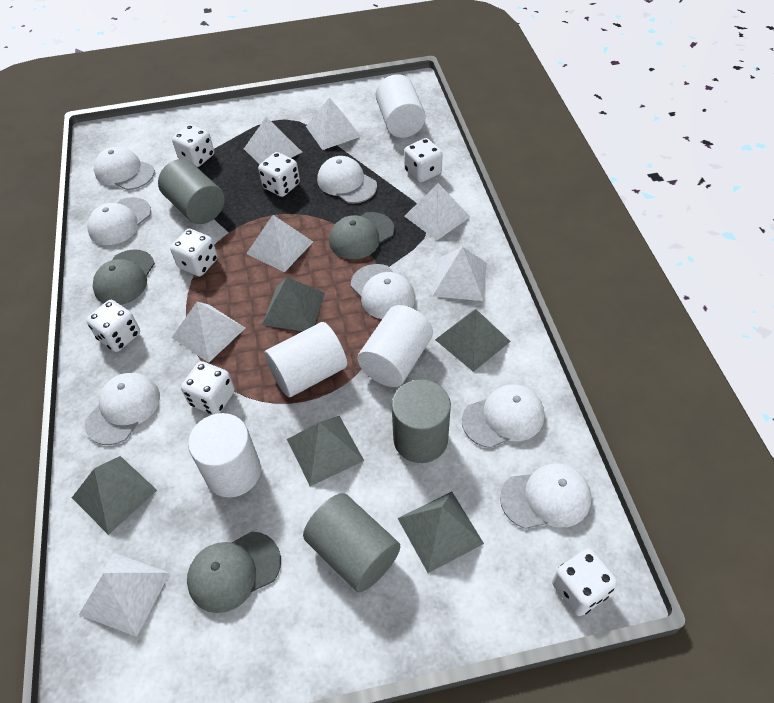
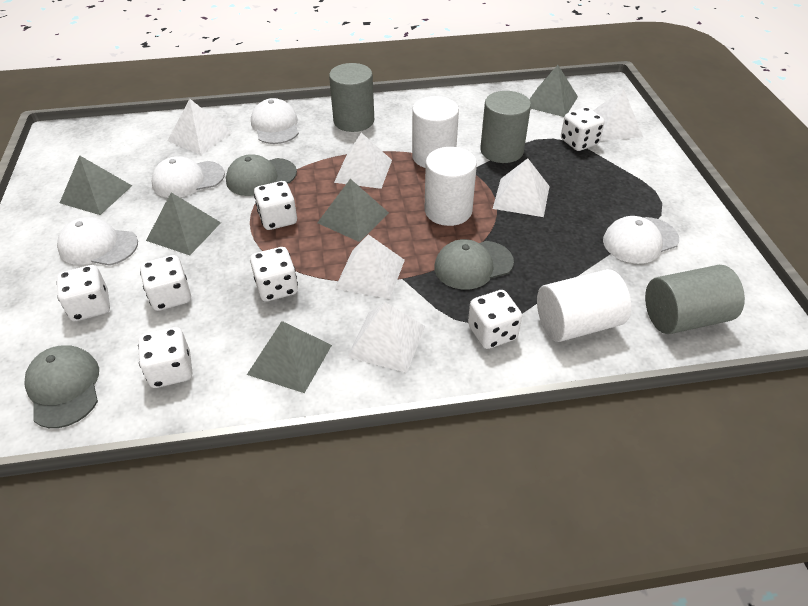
white cap: [85,372,160,445] [87,197,151,245] [94,147,155,190] [317,156,377,203] [351,264,415,319] [462,384,544,448] [500,463,591,529] = 7 -> [57,217,138,266] [152,156,225,198] [251,98,299,144] [603,216,679,264] = 4
white cylinder: [188,413,261,497] [264,322,347,397] [357,305,433,387] [376,74,425,138] = 4 -> [412,96,459,168] [425,147,477,226] [537,269,631,342] = 3
white pyramid: [79,553,170,637] [172,302,245,363] [244,117,302,164] [246,215,313,272] [306,97,361,150] [404,183,470,240] [432,247,487,301] = 7 -> [167,99,232,155] [334,133,392,189] [335,234,405,299] [347,302,425,373] [493,158,550,217] [593,89,643,141] = 6

